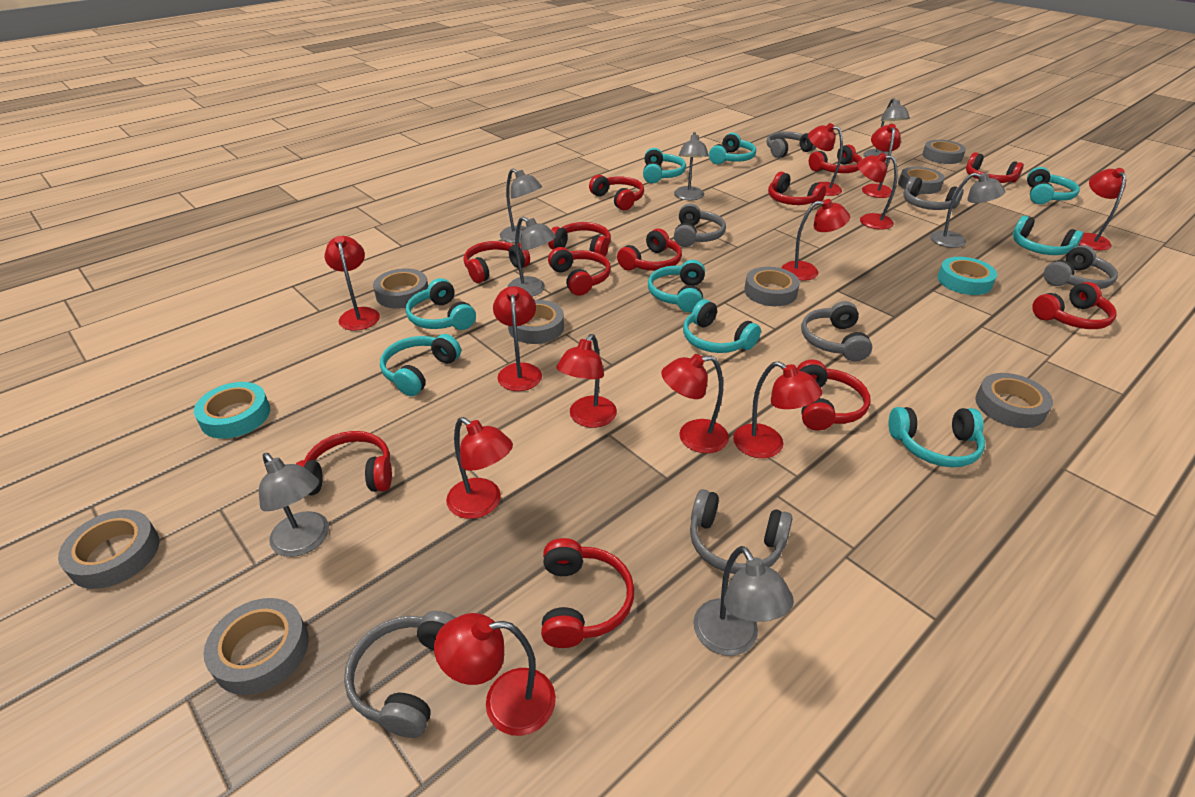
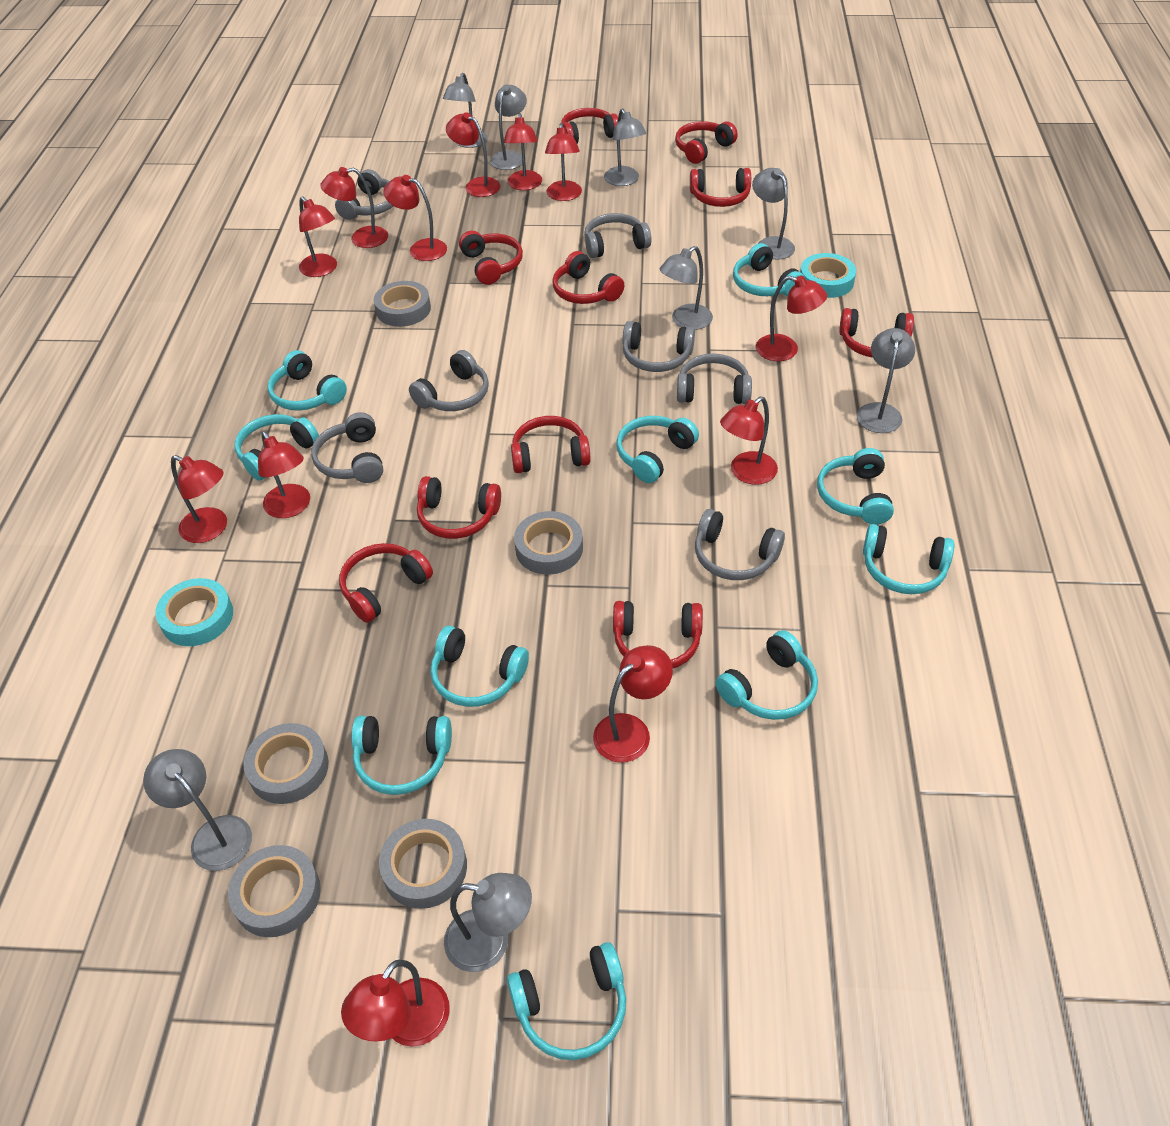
grey lamp: [259,453,329,557] [500,169,542,243] [508,217,556,297] [674,132,709,200] [693,546,794,656] [863,98,910,161] [930,173,1005,248] = 7 -> [143,749,252,871] [443,73,488,148] [444,873,532,972] [490,85,527,170] [604,108,646,186] [660,246,713,330] [752,168,795,259] [857,328,915,433] = 8
grey tape: [58,510,159,589] [204,598,309,695] [373,268,428,309] [508,300,564,344] [744,267,800,306] [898,167,945,194] [922,140,966,164] [975,373,1053,428] = 8 -> [228,845,321,937] [243,723,329,804] [374,281,431,327] [379,819,467,909] [514,511,583,575] = 5
red headphones: [296,431,392,495] [464,241,530,283] [541,538,634,648] [548,222,611,257] [548,247,611,296] [589,175,644,211] [617,228,682,271] [768,172,826,205] [797,360,871,430] [809,145,862,173] [966,152,1024,183] [1032,282,1117,329] = 12 -> [339,543,433,623] [417,476,501,539] [459,231,523,285] [511,416,591,473] [553,251,624,304] [561,108,618,143] [613,601,703,668] [675,121,738,164] [690,168,751,207] [839,308,914,357] = 10
turquoise headphones: [380,334,461,396] [406,278,476,330] [643,148,686,183] [648,260,705,312] [683,299,761,353] [709,133,756,164] [888,407,985,467] [1013,216,1083,255] [1027,167,1080,204] = 9 -> [235,414,319,481] [268,350,347,411] [351,716,452,795] [431,626,529,707] [507,942,626,1060] [617,416,699,483] [715,630,818,720] [733,243,805,297] [817,448,894,524] [863,524,954,594] = 10

